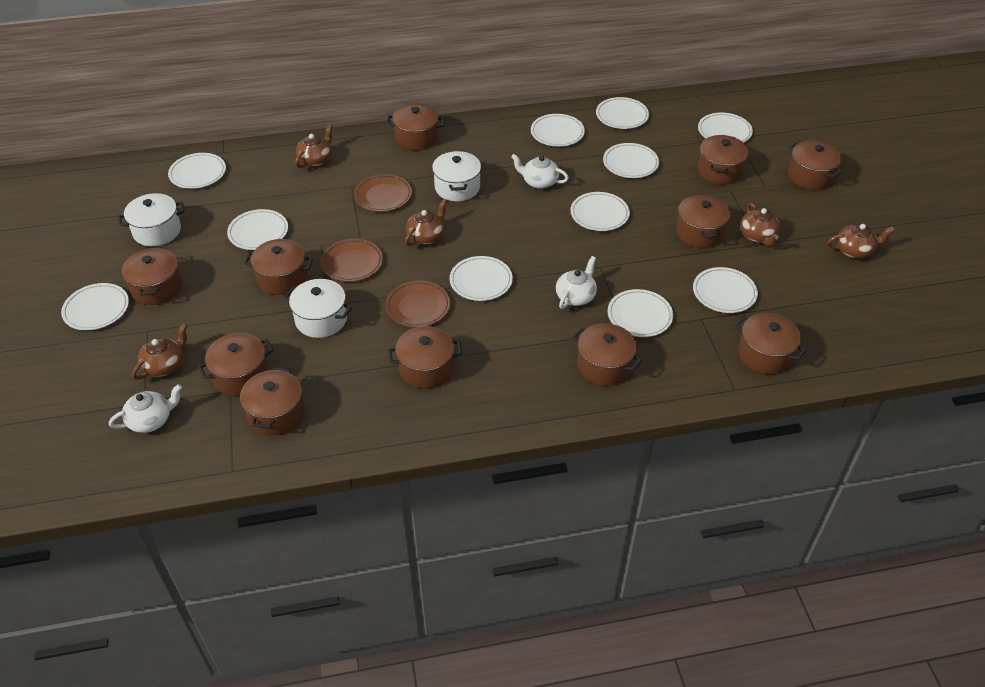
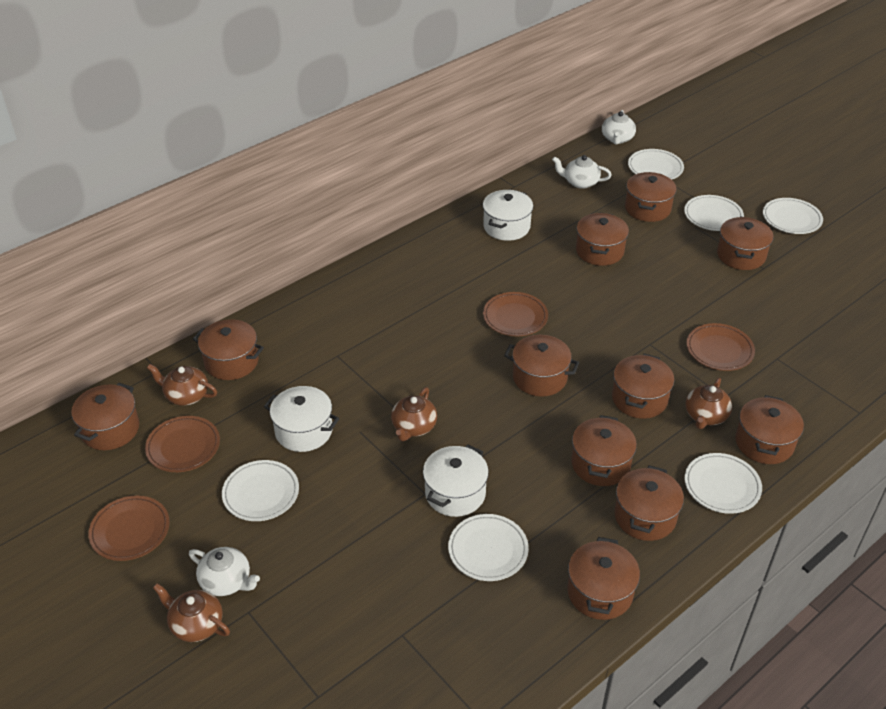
brown plate: [321,238,383,282] [354,174,412,212] [386,280,450,328] = 3 -> [88,496,170,561] [145,416,220,472] [483,292,548,336] [686,323,755,371] = 4
brown teapot: [132,323,188,380] [295,124,333,168] [405,199,447,246] [740,203,780,246] [827,224,895,259] = 5 -> [147,364,217,406] [153,583,230,642] [391,387,437,441] [685,378,732,429] = 4
white plate: [61,283,129,330] [168,153,226,189] [227,209,288,250] [449,256,513,301] [531,114,585,147] [570,192,630,231] [596,97,649,129] [603,143,659,178] [608,289,673,337] [693,267,758,313] [698,112,753,143] = 11 -> [222,460,299,521] [448,514,529,581] [628,149,684,180] [684,195,744,231] [685,453,762,514] [763,198,823,234] = 6

